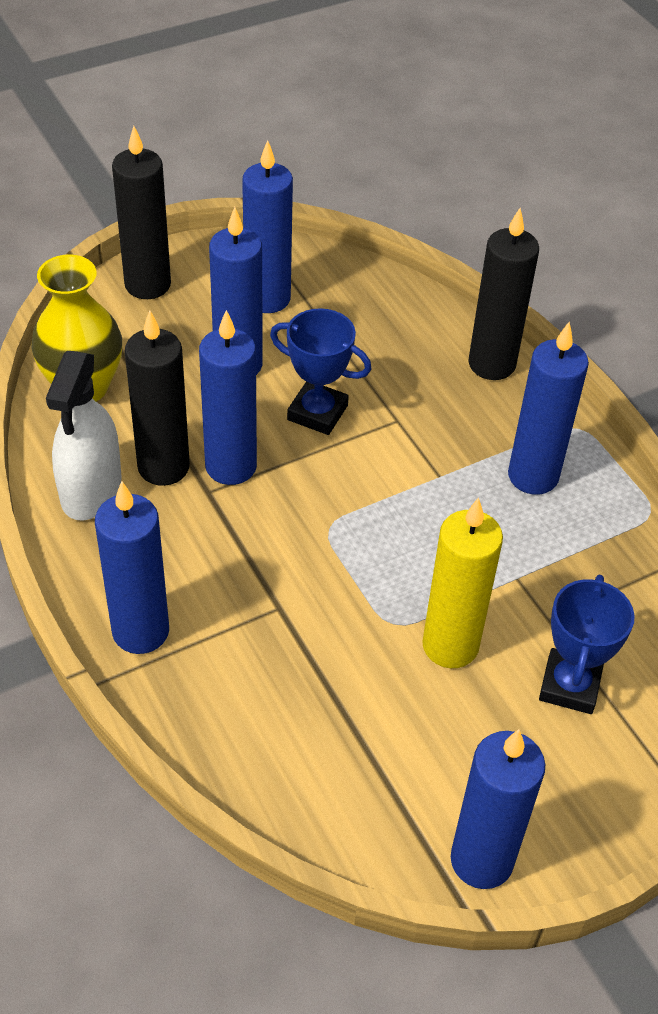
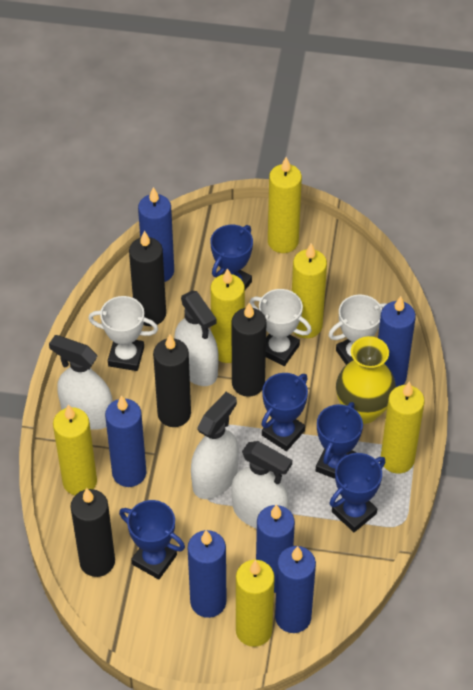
black candle: [112,126,171,299] [125,310,190,486] [468,208,539,380] = 3 -> [70,488,115,577] [129,231,166,326] [153,334,191,427] [232,303,267,397] = 4
blue trophy: [270,308,371,435] [539,575,635,714] = 2 -> [119,500,185,579] [210,225,253,290] [261,373,308,451] [316,402,363,479] [330,453,385,532] = 5
white spray bottle: [46,351,122,521] = 1 -> [49,335,113,430] [174,291,219,386] [191,392,239,499] [232,441,292,529] = 4
white trophy: none = 0 -> [88,296,158,371] [249,289,312,366] [328,295,386,365] = 3
yellow candle: [422,498,503,668] = 1 -> [53,404,97,495] [210,268,245,363] [236,560,275,647] [268,157,302,253] [292,243,327,338] [381,381,425,474] = 6

